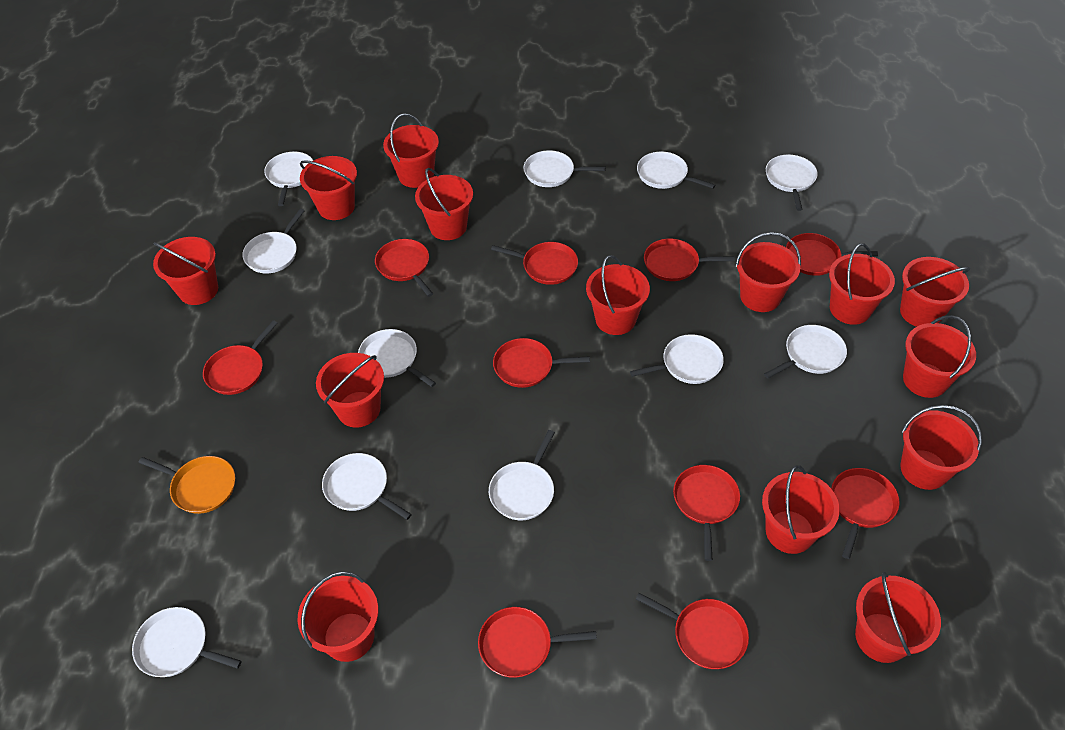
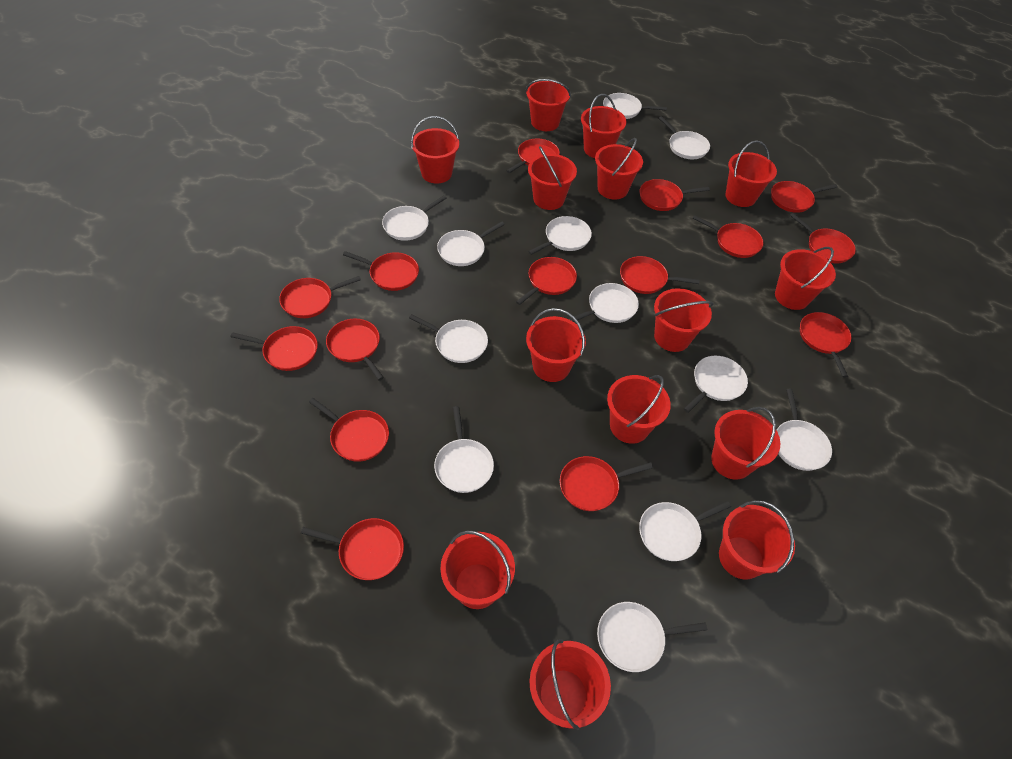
orange pan: [139,456,235,514] = 1 -> none = 0
red pan: [203,320,278,395] [375,239,433,297] [478,607,597,678] [491,242,578,285] [493,338,590,388] [636,593,749,669] [644,239,735,281] [673,465,740,561] [786,233,878,276] [831,468,900,559] = 10 -> [230,326,318,371] [279,276,361,318] [301,518,404,580] [309,398,389,462] [326,319,384,380] [343,251,419,291] [507,139,560,173] [516,257,577,305] [560,456,653,511] [620,256,699,294] [640,179,710,211] [692,215,763,258] [771,181,837,213] [790,213,856,263] [800,312,851,378] = 15
white pan: [132,607,242,677] [242,209,304,273] [264,152,313,206] [322,453,412,520] [358,329,436,387] [489,430,555,520] [523,150,606,187] [630,334,724,384] [637,152,715,189] [764,325,847,378] [766,154,818,211] = 11 -> [382,195,447,241] [409,314,488,363] [434,406,494,493] [437,222,505,266] [528,216,592,255] [569,283,639,323] [597,602,707,672] [603,93,667,119] [639,501,731,561] [659,116,710,159] [684,356,748,413] [776,389,832,471] = 12

